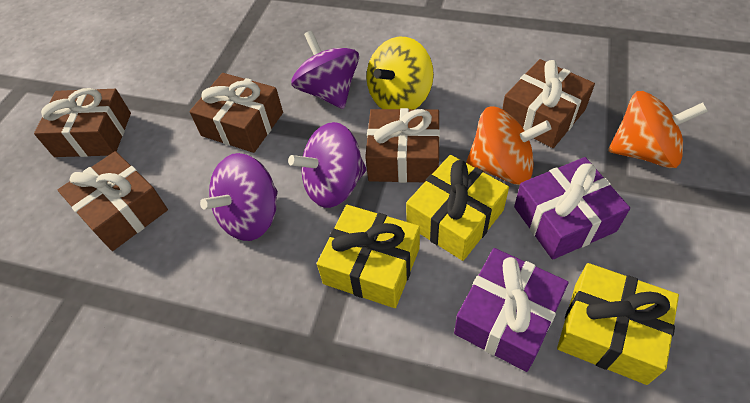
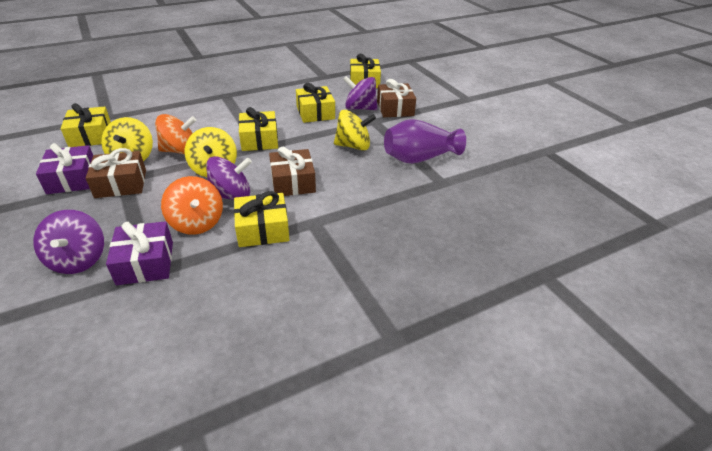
brown gift: [34,88,131,157] [58,151,168,251] [189,73,283,153] [365,108,440,183] [502,59,595,148] = 5 -> [86,148,146,198] [269,147,316,196] [377,79,416,117] = 3
purple vase: none = 0 -> [384,119,466,164] = 1
yellow gift: [317,205,420,308] [406,155,509,261] [557,263,679,385] = 3 -> [61,103,111,147] [234,191,289,247] [238,107,278,151] [296,83,335,123] [350,54,381,88] = 5
yellow spinning top: [366,37,434,109] = 1 -> [101,117,153,161] [185,127,237,177] [334,110,376,151] = 3

